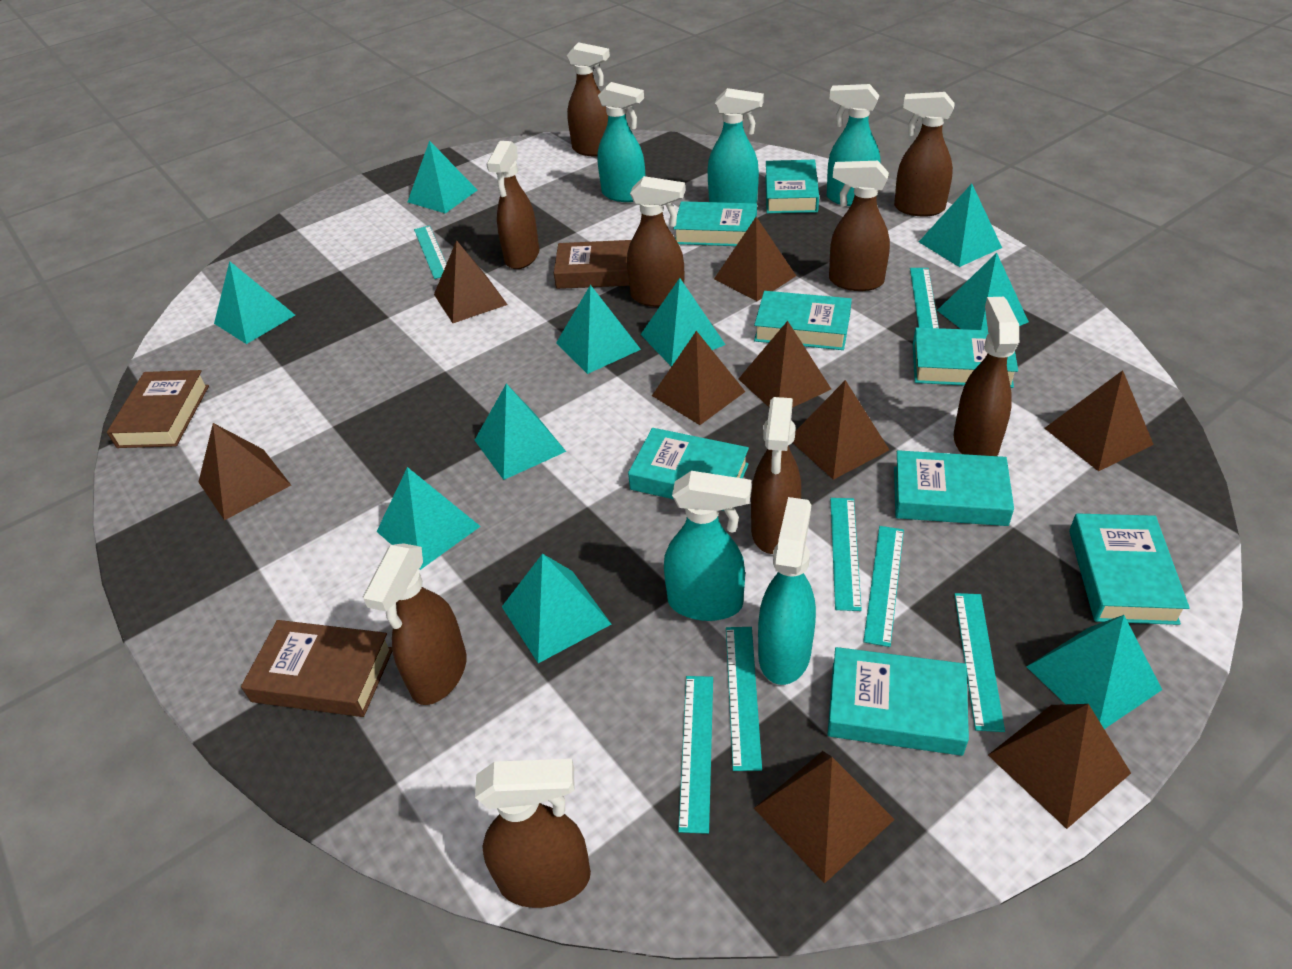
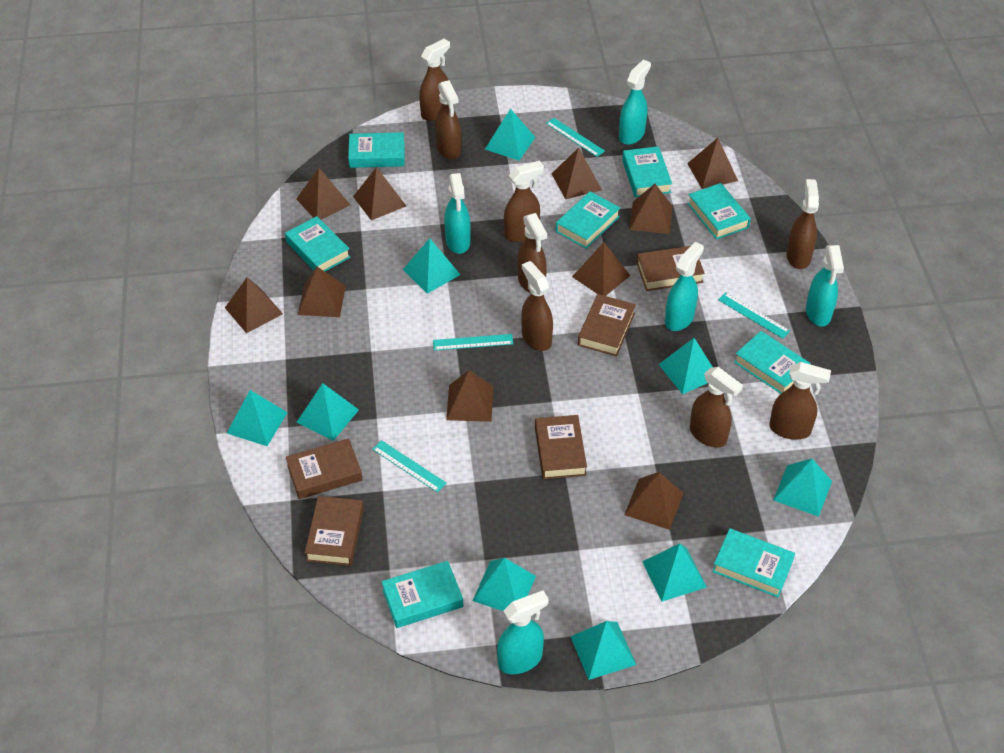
brown book: [107,370,209,448] [241,620,392,717] [554,240,631,289] = 3 -> [286,438,363,499] [305,496,364,566] [535,415,587,479] [578,294,636,356] [636,246,705,291] = 5
brown pyramid: [199,423,291,520] [434,240,508,323] [652,331,745,425] [714,217,796,301] [739,321,831,408] [754,751,895,884] [793,380,889,480] [988,704,1131,829] [1045,370,1154,471] = 9 -> [225,277,283,333] [296,168,350,220] [298,267,346,317] [353,167,406,221] [446,370,493,422] [552,147,602,199] [572,242,630,296] [624,472,684,530] [629,184,673,234] [687,138,738,189] = 10
brown spray bottle: [363,543,467,705] [475,759,591,908] [486,141,539,269] [566,42,610,156] [627,176,685,307] [751,397,801,554] [829,161,890,291] [894,92,955,217] [954,297,1019,456] = 9 -> [419,39,450,121] [435,80,461,160] [504,161,544,242] [518,213,547,293] [521,261,553,351] [690,367,743,448] [769,362,831,440] [787,179,819,269] = 8
turquoise pyramid: [214,261,295,344] [376,467,481,570] [408,140,477,214] [475,384,566,480] [502,554,611,663] [556,285,641,374] [640,278,726,367] [919,184,1002,267] [937,253,1029,330] [1026,615,1162,729] = 10 -> [227,390,288,446] [296,383,359,441] [403,238,461,294] [472,558,536,611] [485,109,536,160] [570,621,636,680] [642,544,707,602] [659,338,712,394] [773,459,832,517] = 9
turquoise ruler: [414,225,446,279] [678,676,713,834] [726,627,762,771] [830,498,862,611] [863,526,904,647] [910,268,939,328] [954,593,1005,732] = 7 -> [372,440,446,492] [433,334,513,351] [546,118,605,157] [718,292,790,339] = 4

